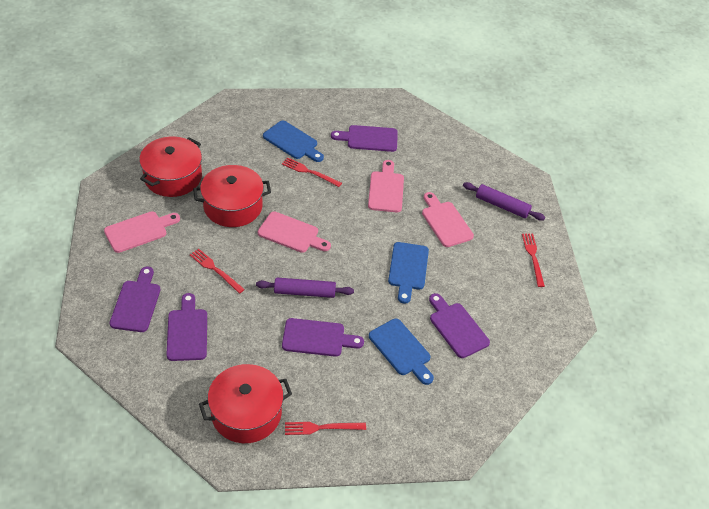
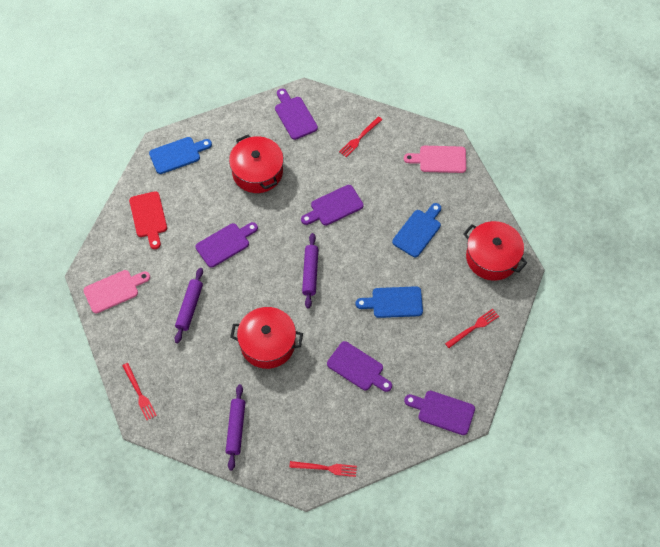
pink cutting board: [104,211,180,253] [258,212,331,253] [368,160,404,212] [422,192,474,247] = 4 -> [83,270,150,313] [404,146,466,173] = 2
purple rolling pin: [256,278,354,298] [463,182,545,221] = 2 -> [175,268,203,343] [226,384,245,470] [302,233,318,309] = 3
red cutting board: none = 0 -> [129,191,167,249] = 1

